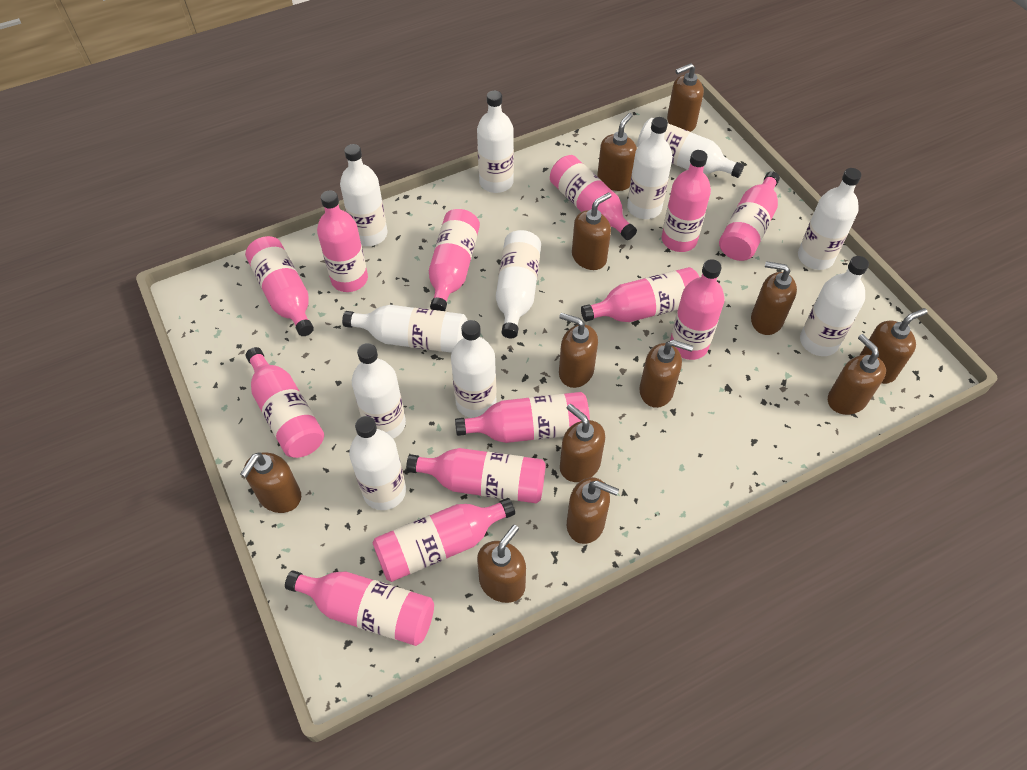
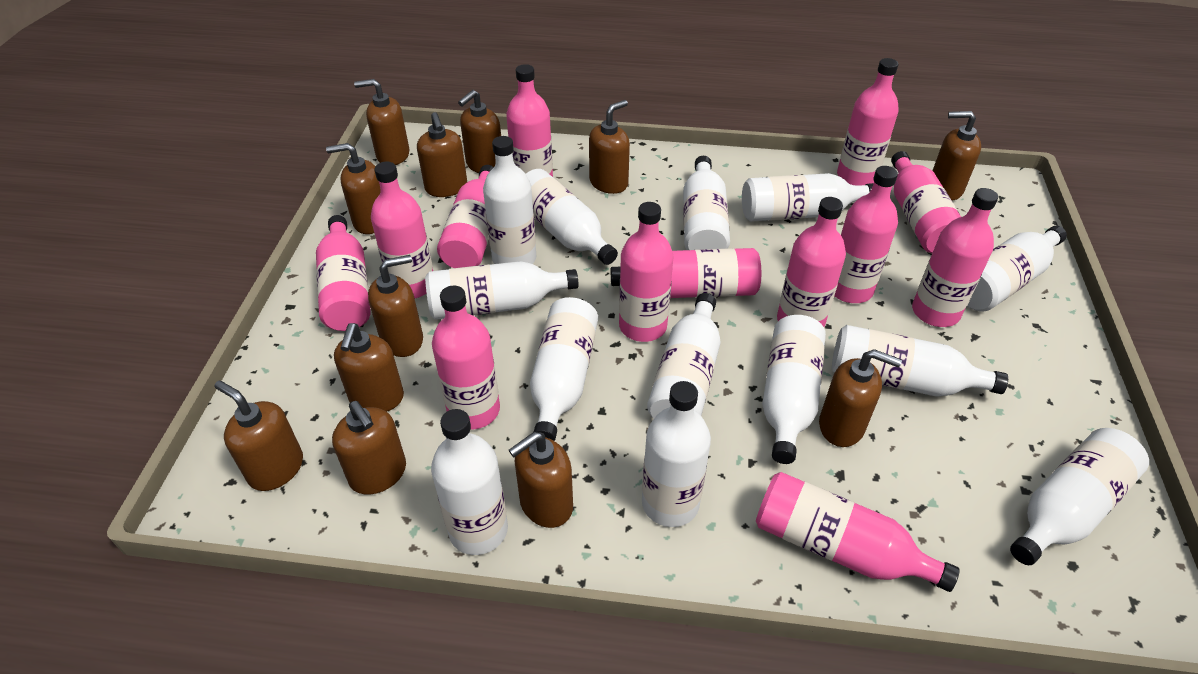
white bottle: [340,144,387,246] [342,305,468,353] [349,416,406,510] [352,343,406,439] [451,320,497,418] [477,90,514,193] [496,230,541,338] [627,117,673,219] [637,118,744,178] [798,168,861,270] [800,256,869,356] = 11 -> [425,261,578,320] [431,409,508,555] [483,136,536,264] [526,169,618,265] [530,297,598,441] [642,381,711,527] [647,293,721,418] [683,156,730,250] [742,173,874,222] [762,315,826,464] [832,325,1008,397] [967,226,1067,311] [1010,428,1149,565] = 13

